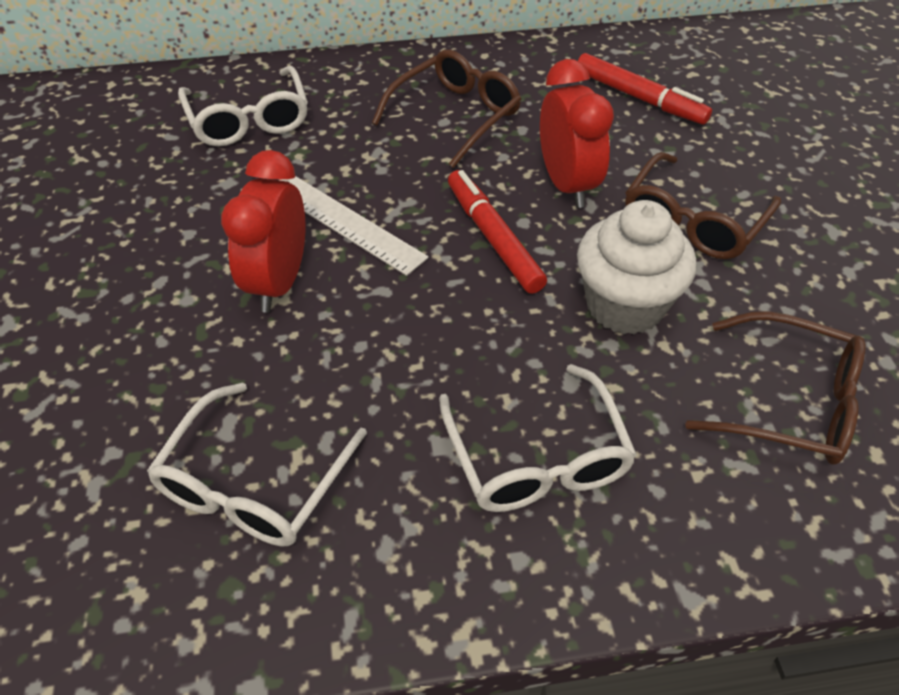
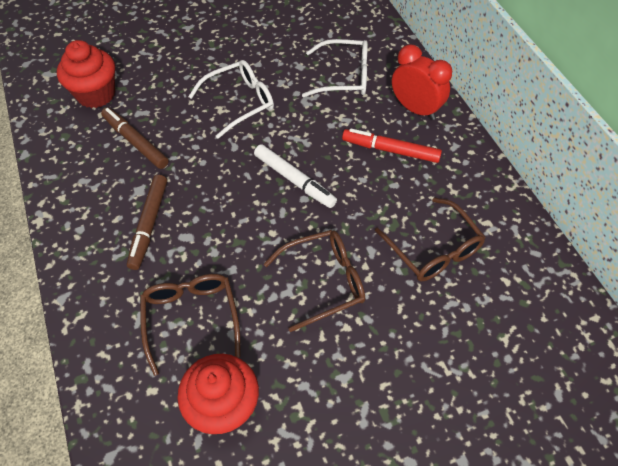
brown marker: none = 0 -> [101,107,169,169] [127,175,167,270] = 2
red clock: [221,150,306,313] [540,59,614,208] = 2 -> [392,44,452,120] = 1
red cupcake: none = 0 -> [57,40,115,108] [177,354,259,434] = 2
red marker: [448,170,547,294] [578,53,712,124] = 2 -> [342,129,442,163] = 1
white cupcake: [577,200,697,334] = 1 -> none = 0
white glasses: [147,382,367,546] [178,66,308,146] [439,364,637,512] = 3 -> [188,60,274,139] [302,39,368,97] = 2
white marker: none = 0 -> [254,144,337,208] = 1
white ruler: [279,177,429,276] = 1 -> none = 0

